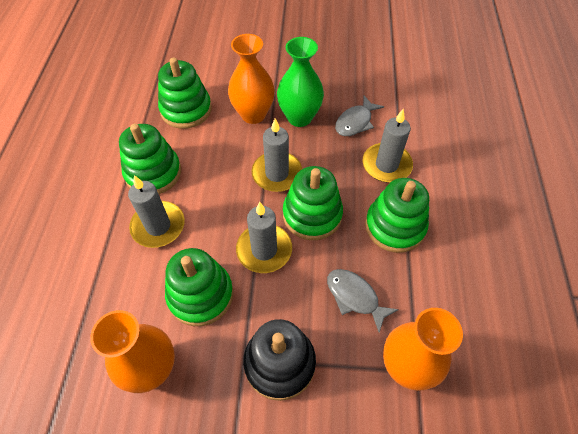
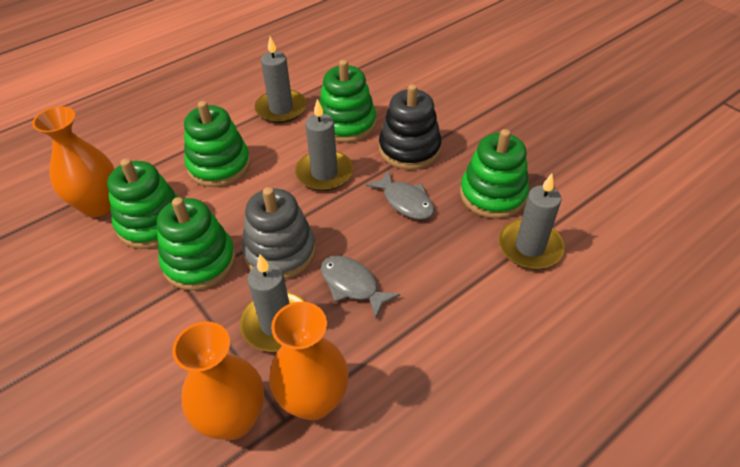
green vase: [277,37,324,127] = 1 -> none = 0
grey stacking toy: none = 0 -> [242,187,316,279] = 1

